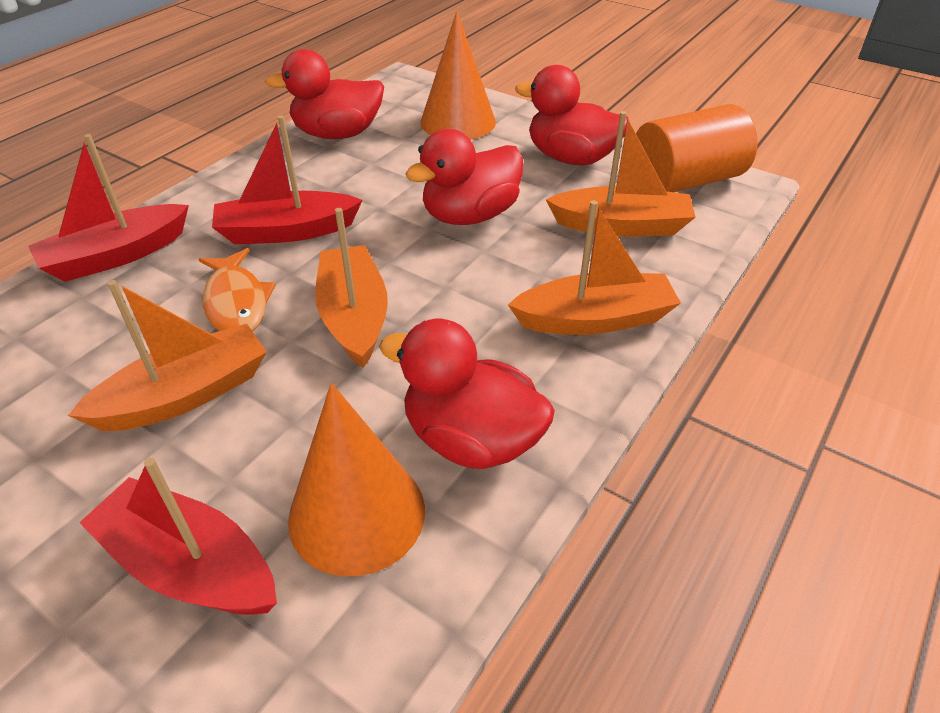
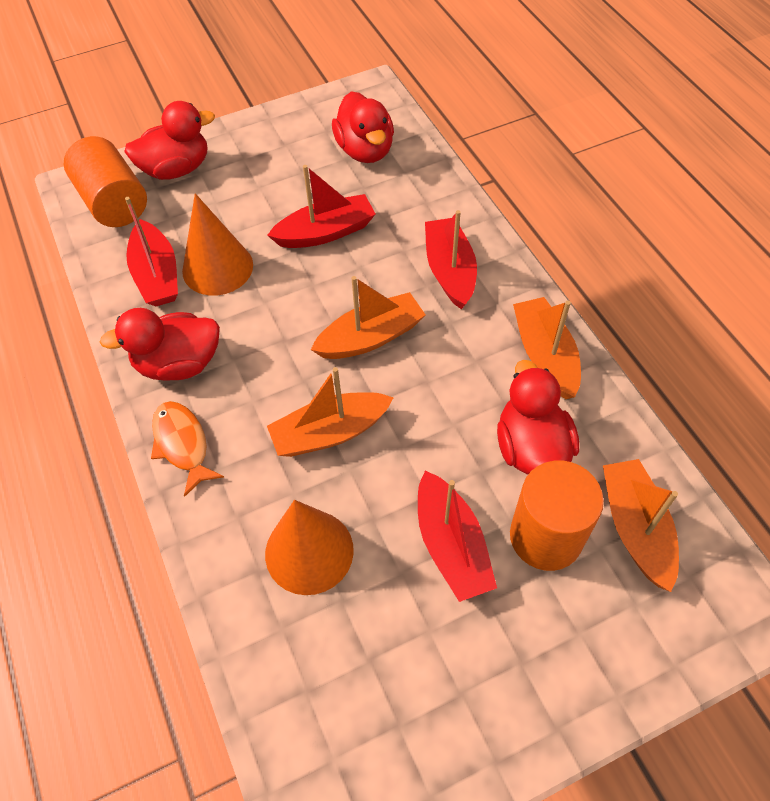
orange cylinder: [636,104,758,192] = 1 -> [63,136,147,227] [510,460,604,571] = 2
red boat: [28,134,189,282] [79,458,277,615] [212,115,363,244] = 3 -> [125,197,178,306] [267,165,375,248] [418,471,497,602] [425,210,477,309] = 4

